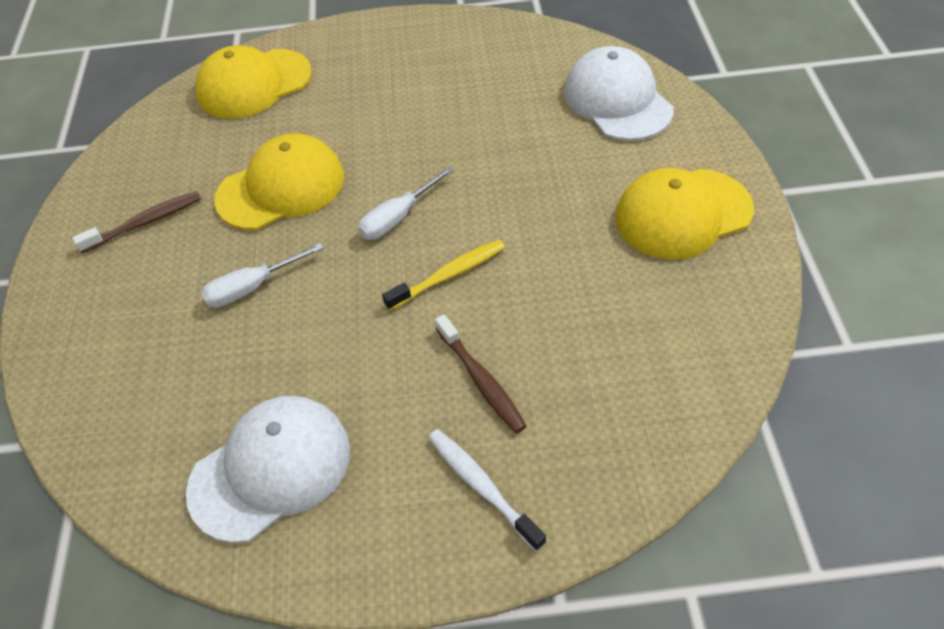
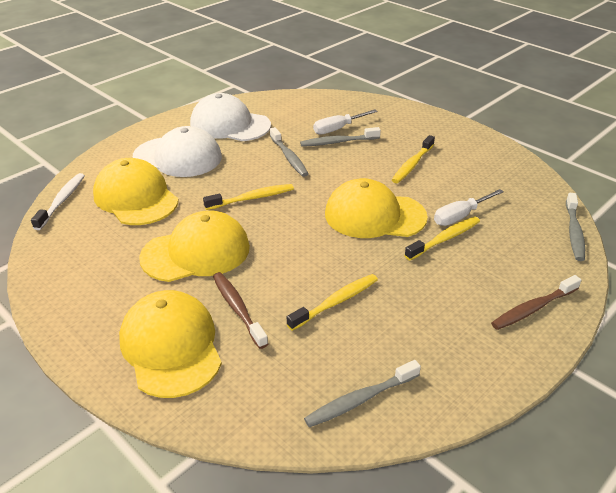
grey toothbrush: none = 0 -> [270,127,309,177] [300,127,381,147] [304,360,421,427] [566,193,585,261] = 4
yellow cap: [195,46,312,119] [214,133,344,230] [615,168,754,260] = 3 -> [93,158,179,225] [119,290,222,398] [139,211,250,282] [325,178,428,238] = 4
yellow toothbrush: [382,240,505,311] = 1 -> [203,184,294,210] [287,274,378,331] [392,135,435,183] [404,216,480,260] = 4

